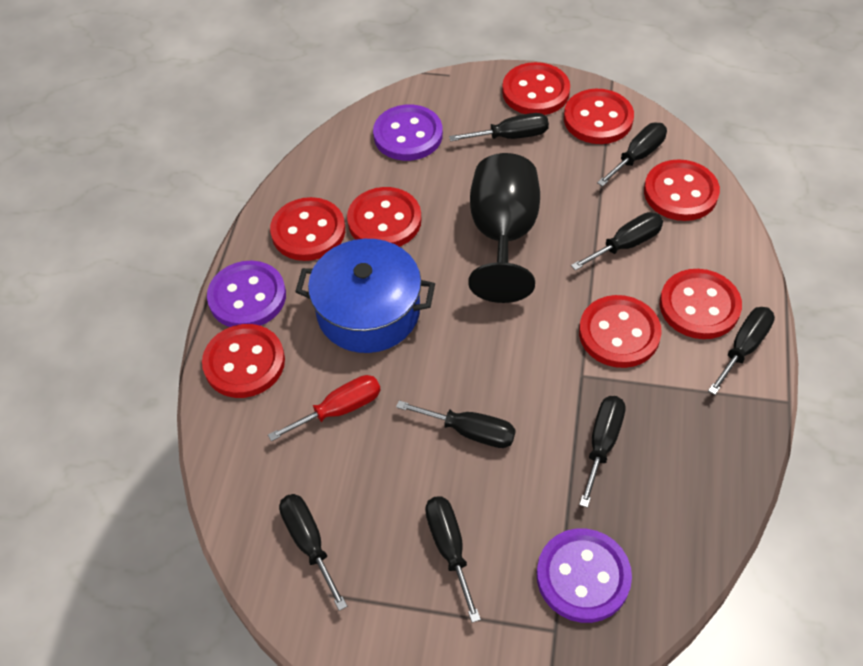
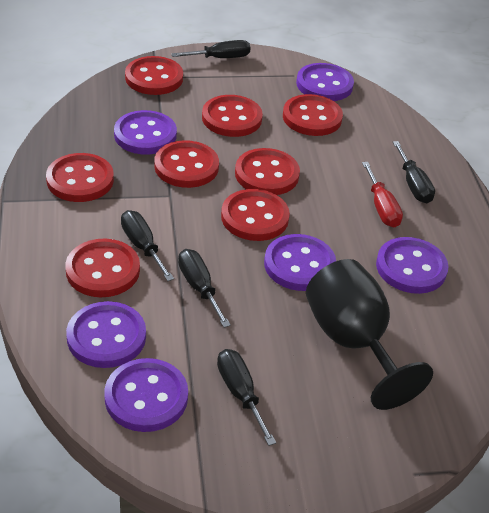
black screwdriver: [279,494,347,611] [396,400,516,448] [425,496,481,623] [449,113,549,141] [571,212,663,271] [579,396,626,508] [597,123,667,187] [708,307,775,395] = 8 -> [121,210,174,281] [171,40,251,58] [178,249,231,328] [217,349,276,446] [393,141,435,203] = 5
blue pot: [295,239,435,353] = 1 -> none = 0
purple button: [207,260,286,327] [373,105,443,161] [537,528,632,623] = 3 -> [66,301,146,368] [104,358,188,432] [114,110,177,155] [264,234,336,291] [296,63,354,101] [376,237,449,294] = 6

